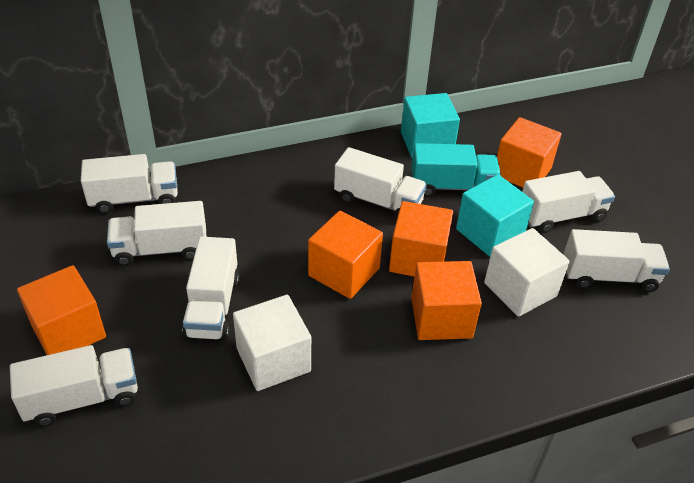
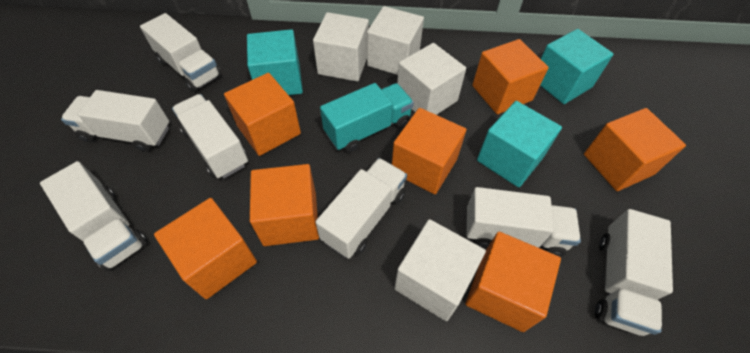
orange cube: [17,265,106,355] [308,210,383,299] [389,201,453,276] [411,261,482,340] [497,117,562,188] = 5 -> [154,198,257,299] [224,73,301,156] [250,164,319,246] [392,108,466,194] [465,232,561,332] [472,39,549,114] [584,108,686,191] = 7
turquoise cube: [401,93,460,158] [456,174,534,257] = 2 -> [247,29,303,95] [477,101,562,188] [540,29,613,104] = 3
white cube: [233,295,311,391] [484,228,570,317] = 2 -> [313,12,369,82] [367,6,424,75] [394,219,486,321] [397,43,466,115] = 4

